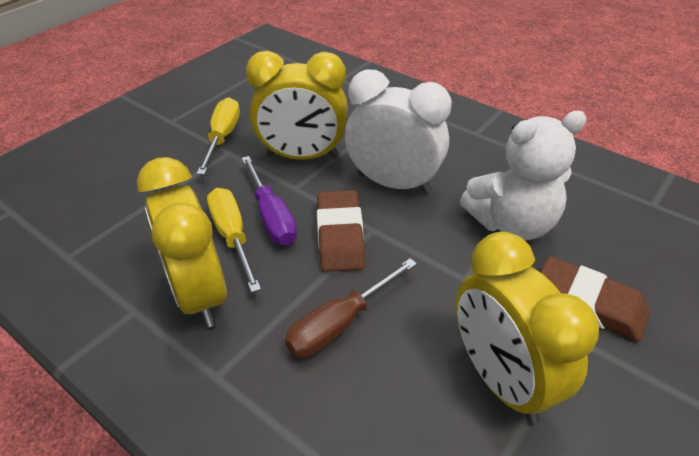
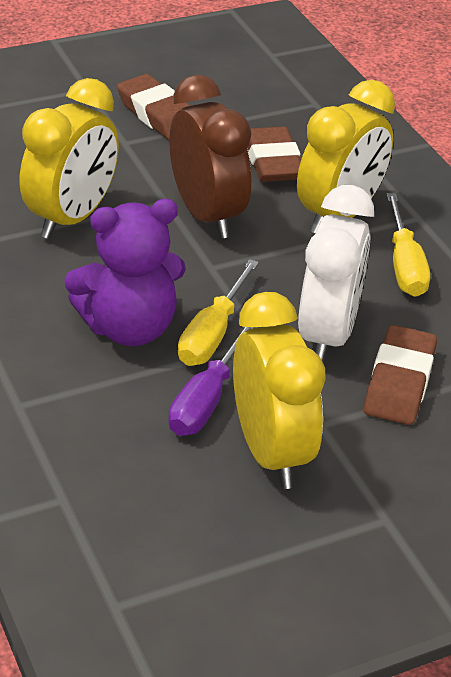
brown clock: none = 0 -> [169,75,251,239] = 1
brown eraser: [317,190,365,272] [541,256,650,342] = 2 -> [117,74,190,141] [248,126,301,182] [364,325,437,425] = 3
brown screwdriver: [285,258,417,358] = 1 -> none = 0
purple teddy bear: none = 0 -> [64,199,186,346] = 1
white teddy bear: [460,111,587,241] = 1 -> none = 0

